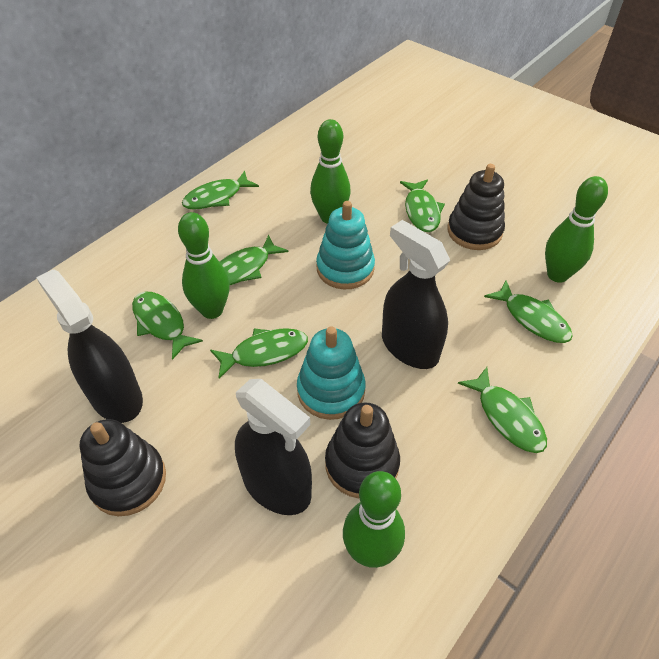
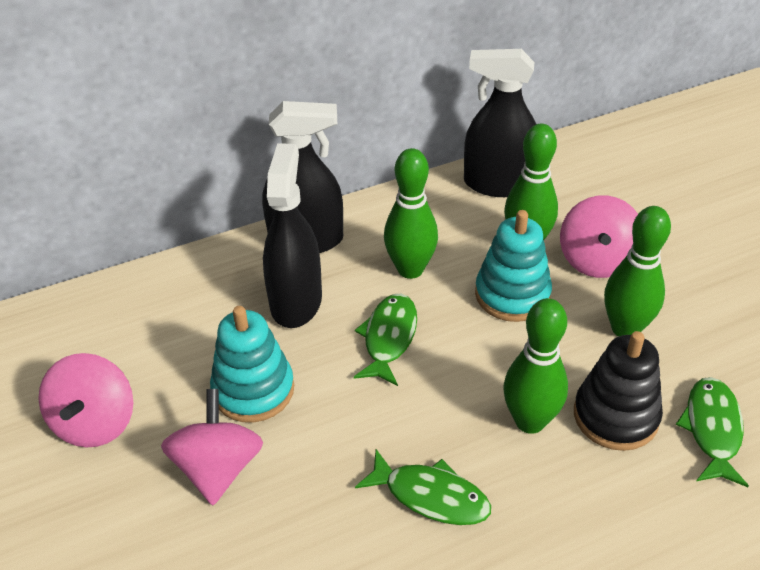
black stacking toy: [79,419,166,516] [325,402,400,499] [448,164,505,250] = 3 -> [574,331,663,451] = 1
green fish: [132,292,203,360] [182,171,259,210] [210,328,308,379] [220,235,288,285] [400,179,445,232] [458,367,547,453] [484,280,573,343] = 7 -> [354,294,417,386] [355,449,491,525] [676,377,749,487] = 3
pink spinning top: none = 0 -> [38,353,133,447] [161,389,263,505] [560,195,638,278] = 3

